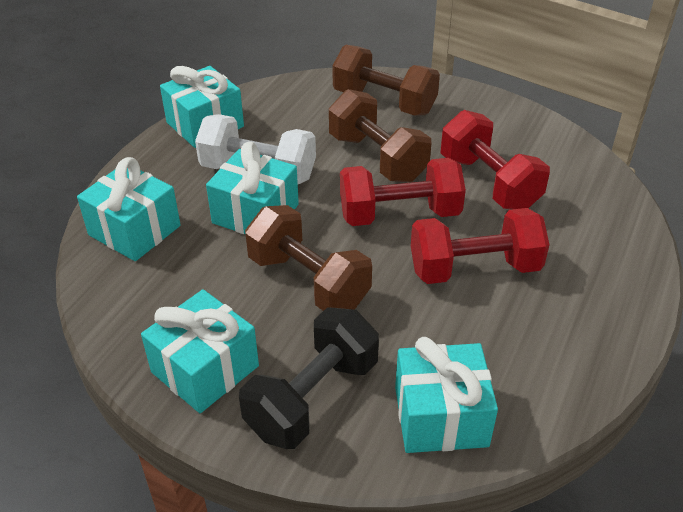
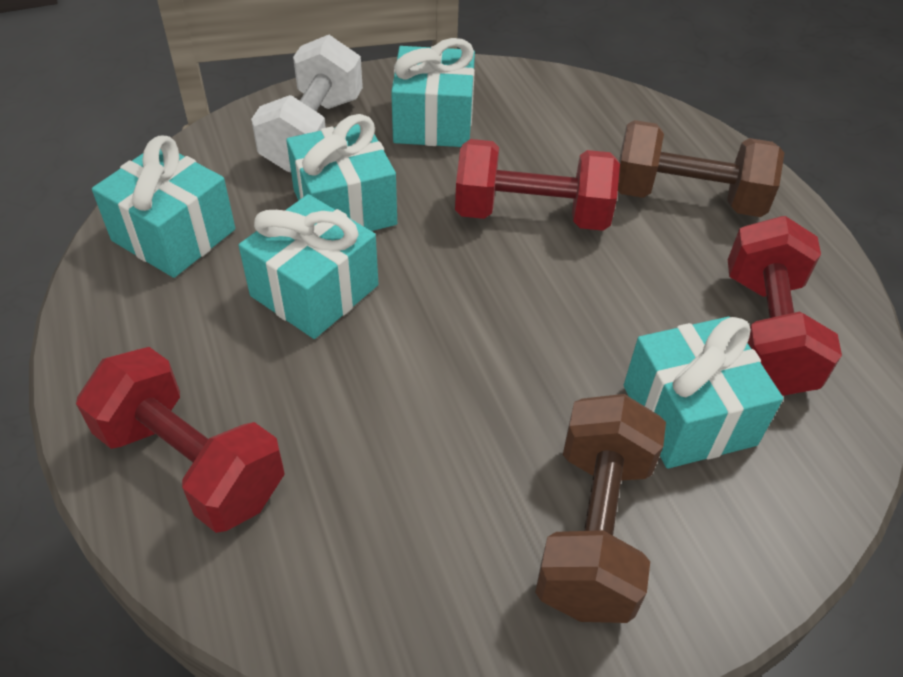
black dumbbell: [239,307,379,449] = 1 -> none = 0
brown dumbbell: [245,205,372,311] [329,89,431,182] [332,45,440,116] = 3 -> [535,394,666,623] [618,120,784,217] = 2

